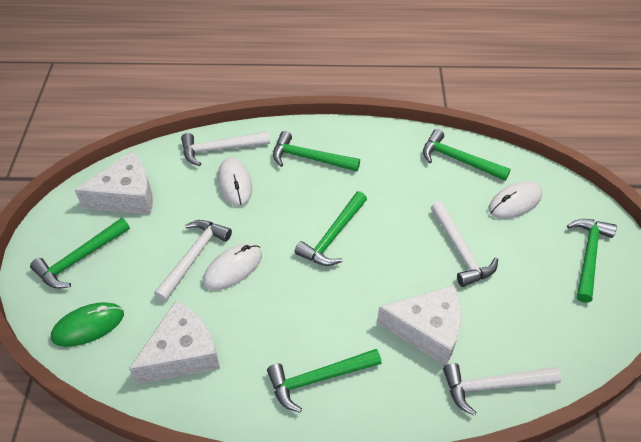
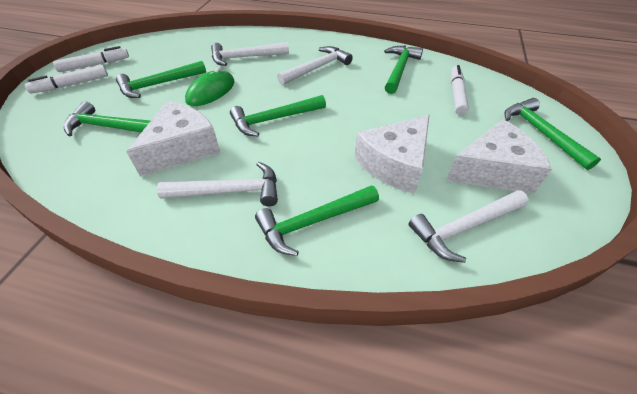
white marker: none = 0 -> [25,65,108,94] [53,46,129,72] [451,65,469,115] = 3
white mouse: [203,243,262,290] [218,158,252,207] [489,181,542,219] = 3 -> none = 0

